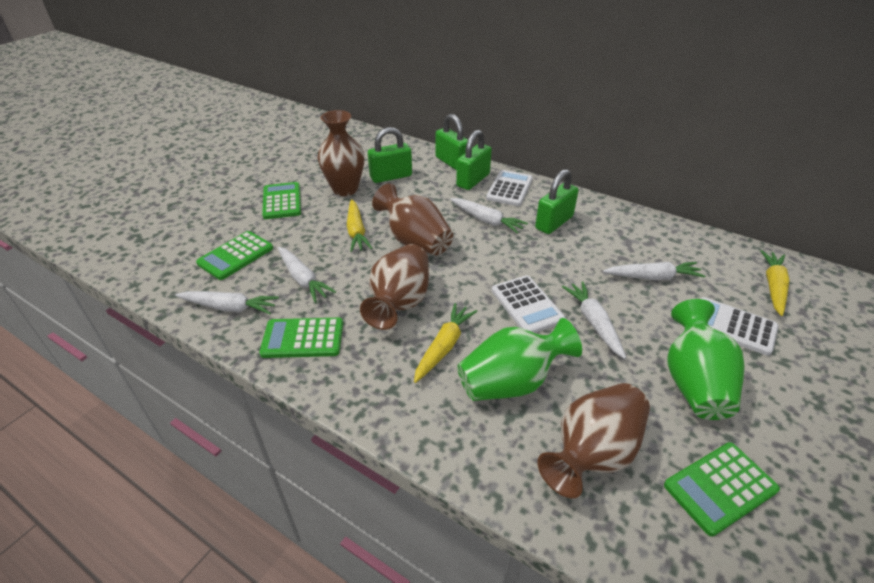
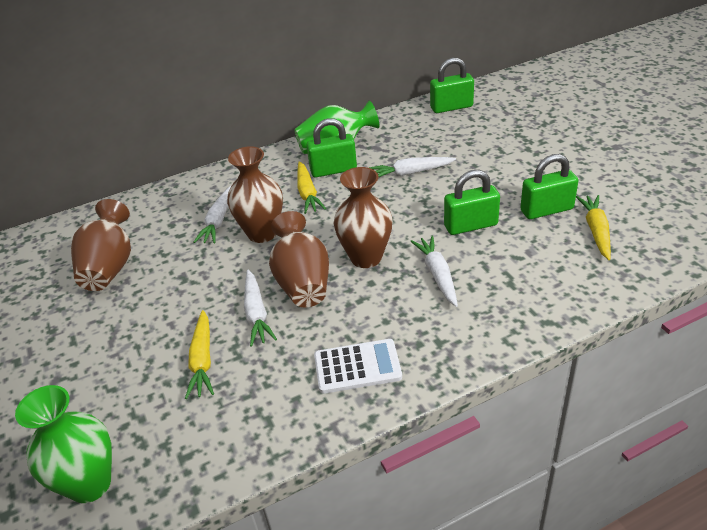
green calculator: [196,231,273,280] [260,318,343,358] [262,182,301,219] [664,442,780,537] = 4 -> none = 0
white calculator: [486,170,533,206] [492,275,566,333] [700,297,779,356] = 3 -> [314,339,402,394] = 1
white carrot: [175,291,279,314] [278,247,336,303] [450,198,528,234] [562,281,626,359] [603,262,705,280] = 5 -> [194,186,231,244] [244,270,277,347] [369,157,456,178] [410,236,458,307] = 4

